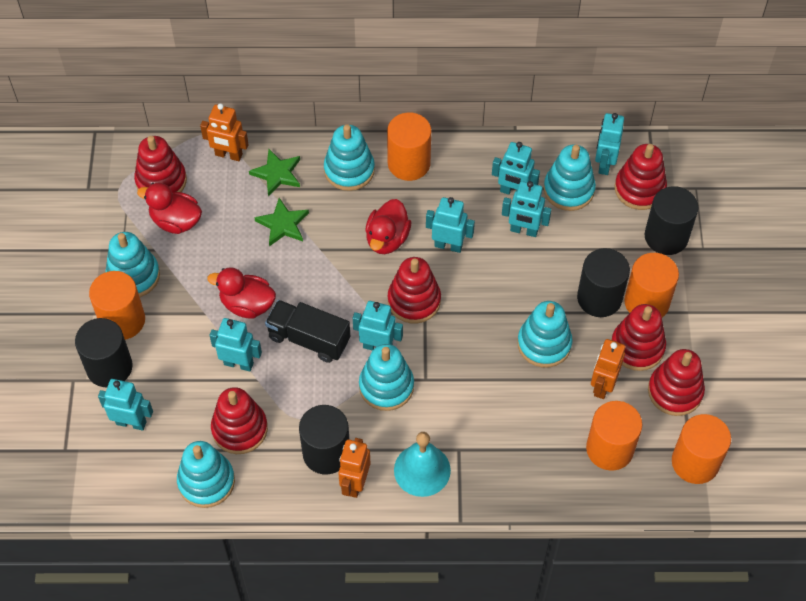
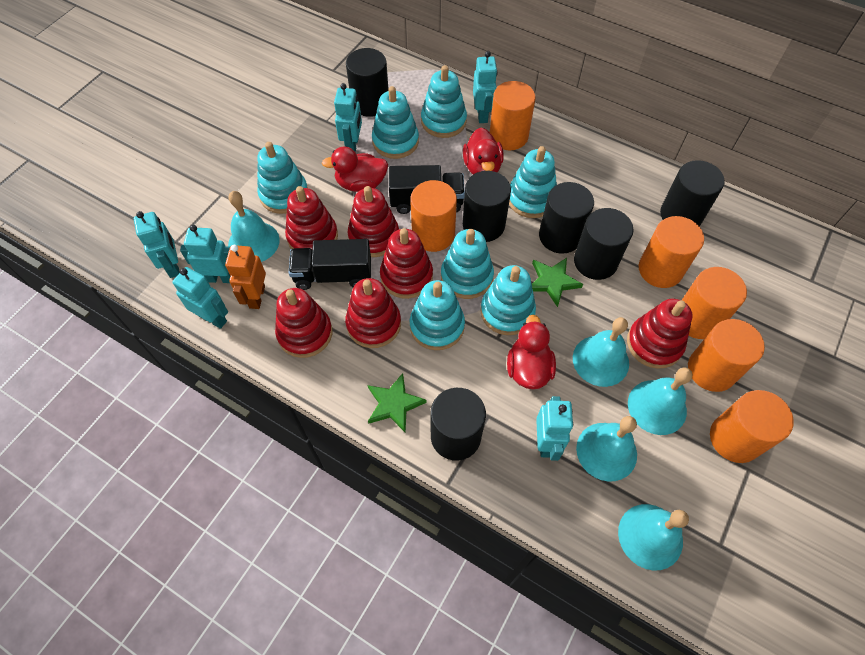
black cylinder: [75,318,133,387] [299,405,350,475] [577,248,630,317] [645,186,698,255] = 4 -> [346,48,388,117] [430,388,486,461] [463,171,511,242] [539,182,594,254] [574,208,634,280] [660,160,725,226] = 6
black truck: [265,300,350,363] = 1 -> [289,239,371,290] [389,165,465,214] = 2
orange cylinder: [89,271,145,340] [387,112,431,181] [586,401,642,471] [624,253,679,317] [672,414,731,484] = 5 -> [410,180,457,252] [490,81,536,150] [639,216,704,288] [682,267,747,339] [688,319,765,392] [710,390,794,463] = 6
orange robot: [200,103,249,161] [338,438,370,498] [591,339,625,399] = 3 -> [225,245,266,309] = 1
turquoise bell: [394,432,451,497] = 1 -> [228,191,280,262] [573,317,629,387] [576,416,637,481] [618,504,689,570] [628,368,693,435] = 5
turquoise robot: [98,379,153,431] [209,318,262,372] [353,301,403,351] [426,197,475,253] [492,142,540,195] [502,181,552,237] [595,113,624,175] = 7 -> [134,211,180,278] [172,267,228,329] [180,225,231,283] [334,83,362,152] [473,51,498,123] [536,396,573,461] = 6
turquoise stacking toy: [105,232,160,297] [177,441,235,508] [324,124,375,191] [359,344,414,411] [517,301,573,368] [544,144,596,211] = 6 -> [257,142,308,214] [372,86,419,159] [410,280,465,350] [421,65,467,138] [441,229,494,299] [480,265,536,335] [509,146,557,218] = 7

